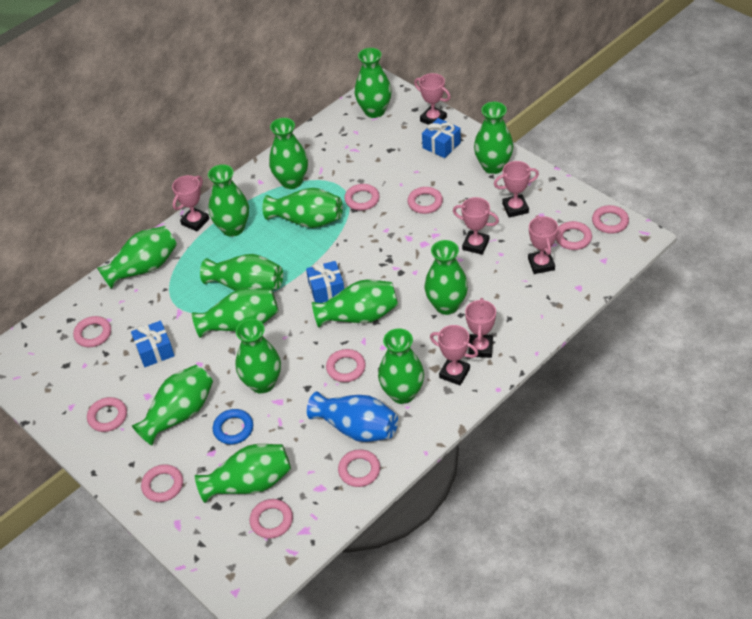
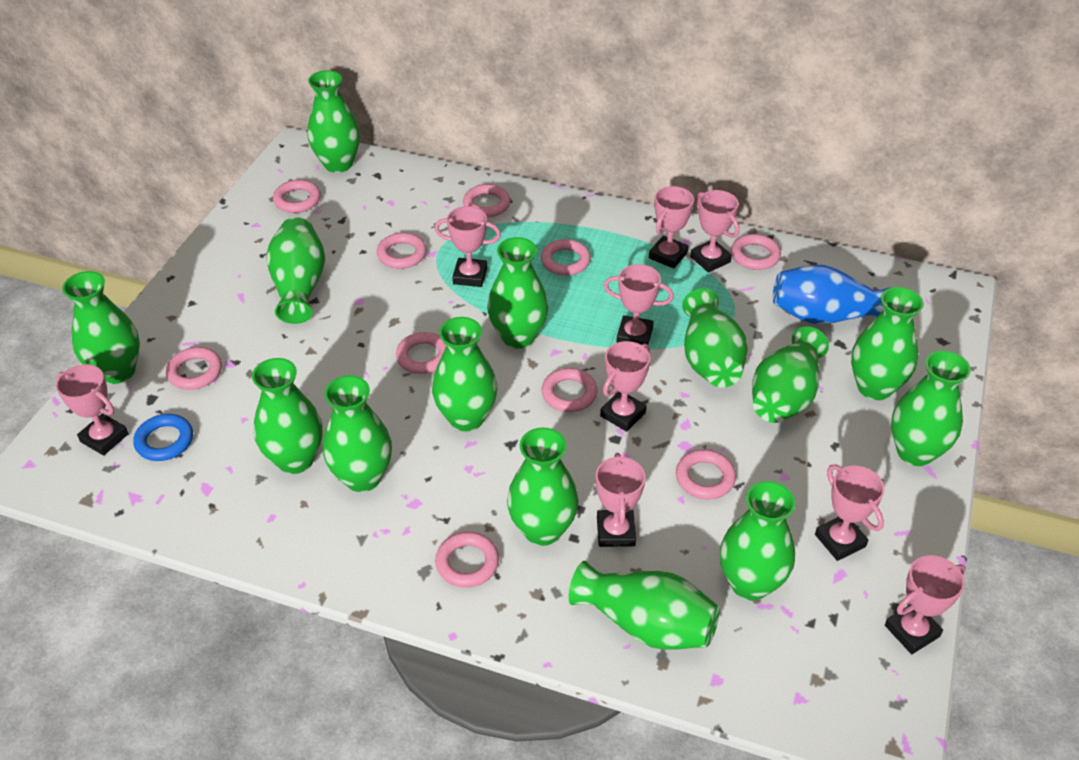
blue gift: [131,321,175,367] [306,261,344,303] [422,118,461,158] = 3 -> none = 0
pink trophy: [172,175,210,231] [414,73,451,125] [430,325,478,385] [453,197,499,255] [465,298,496,358] [494,161,539,218] [528,215,558,274] = 7 -> [56,364,129,456] [434,206,501,287] [596,453,646,547] [600,341,650,432] [604,264,674,345] [649,186,694,268] [690,190,739,273] [815,464,885,561] [885,555,966,654] = 9

